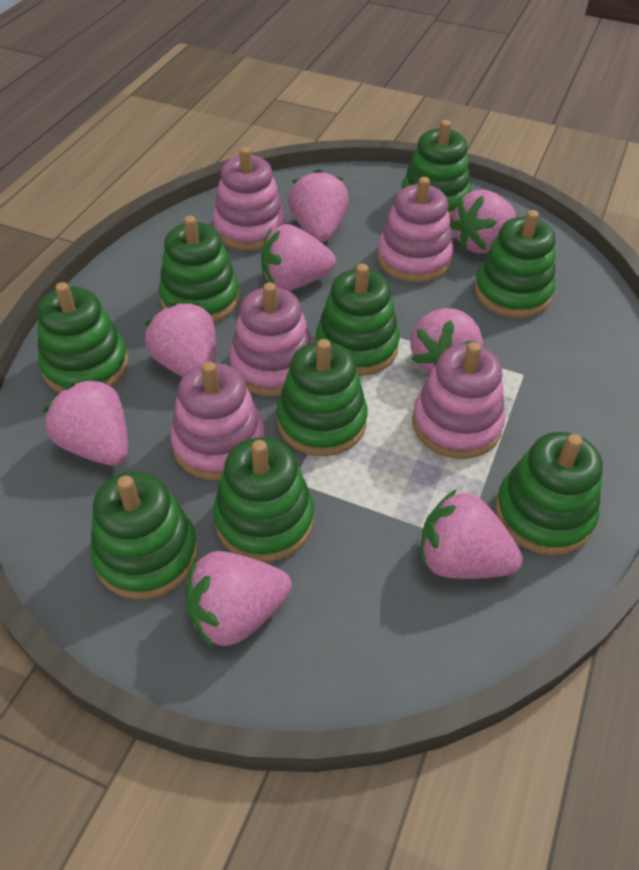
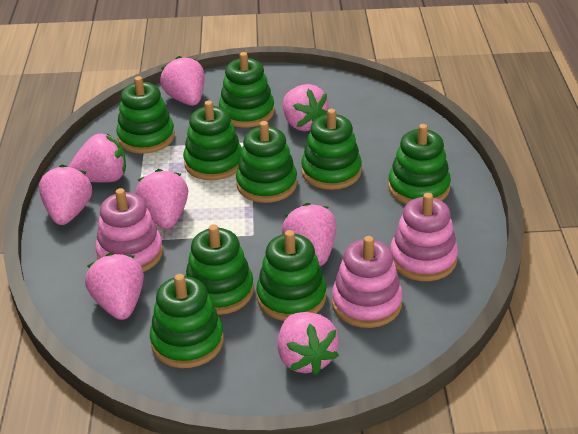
pink stacking toy: [170,362,265,480] [213,147,286,251] [230,282,312,397] [377,177,453,282] [412,342,505,459] = 5 -> [95,188,163,272] [332,236,403,328] [390,193,458,281] = 3

